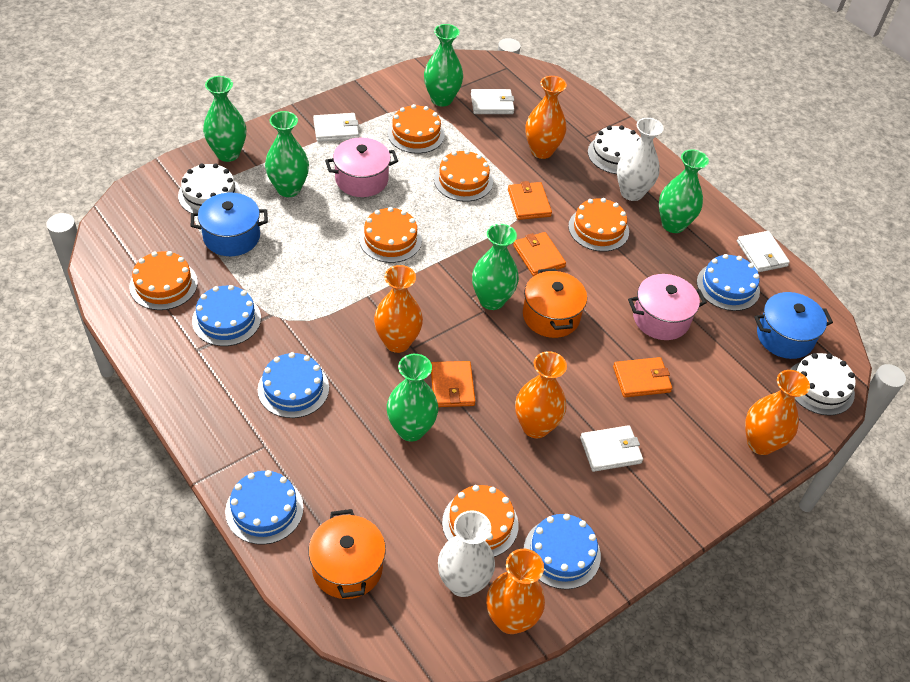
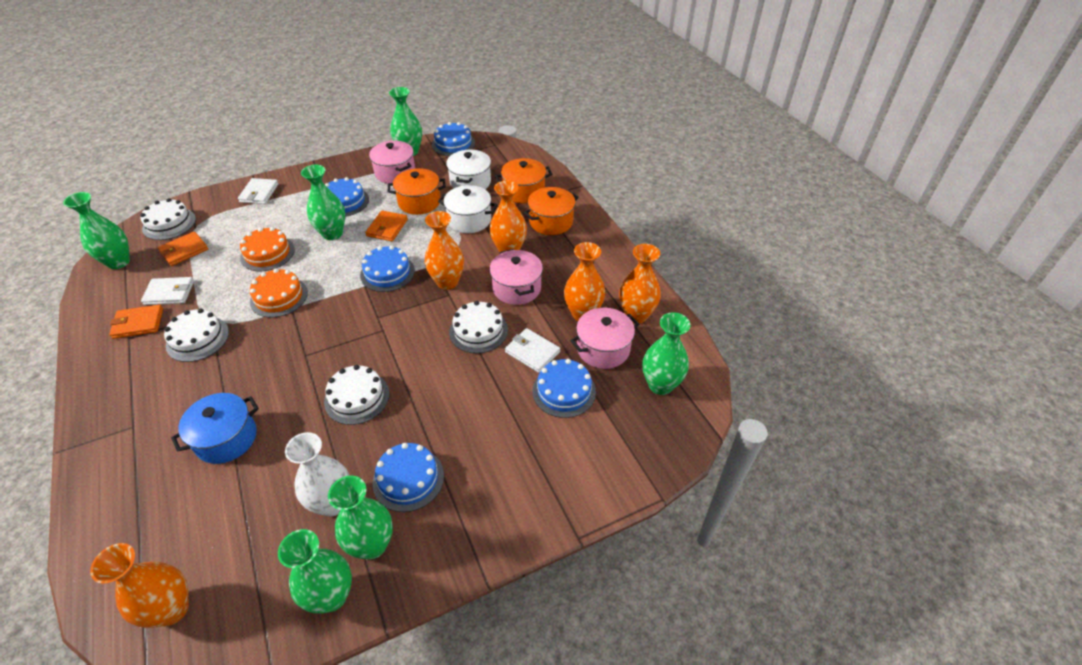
blue pot: [191,193,268,256] [754,292,833,359] = 2 -> [171,393,259,464] = 1
orange cake: [129,251,198,310] [359,207,422,263] [387,104,445,153] [434,150,493,202] [442,485,519,557] [568,198,629,252] = 6 -> [240,227,295,272] [250,269,308,318] = 2
orange pot: [308,509,386,599] [523,268,587,338] = 2 -> [388,168,446,215] [495,158,552,204] [524,187,579,235] = 3
orange wallet: [431,361,475,407] [508,181,552,220] [513,232,566,276] [613,357,672,398] = 4 -> [109,304,163,339] [158,231,208,266] [365,210,408,241] = 3
pink pot: [325,137,398,197] [628,274,707,340] = 2 -> [369,141,415,184] [489,249,543,305] [570,308,639,369] = 3
white cake: [178,163,241,213] [588,125,640,174] [790,353,856,416] = 3 -> [140,198,196,240] [164,309,229,362] [324,365,390,425] [449,301,508,353] = 4
white pot: none = 0 -> [438,185,498,233] [446,150,491,189] = 2
white vase: [438,510,495,597] [617,118,664,201] = 2 -> [285,432,349,517] = 1
white wallet: [313,113,359,142] [471,89,514,114] [580,425,643,472] [737,231,790,272] = 4 -> [141,277,194,305] [238,178,279,204] [505,328,560,373] = 3

